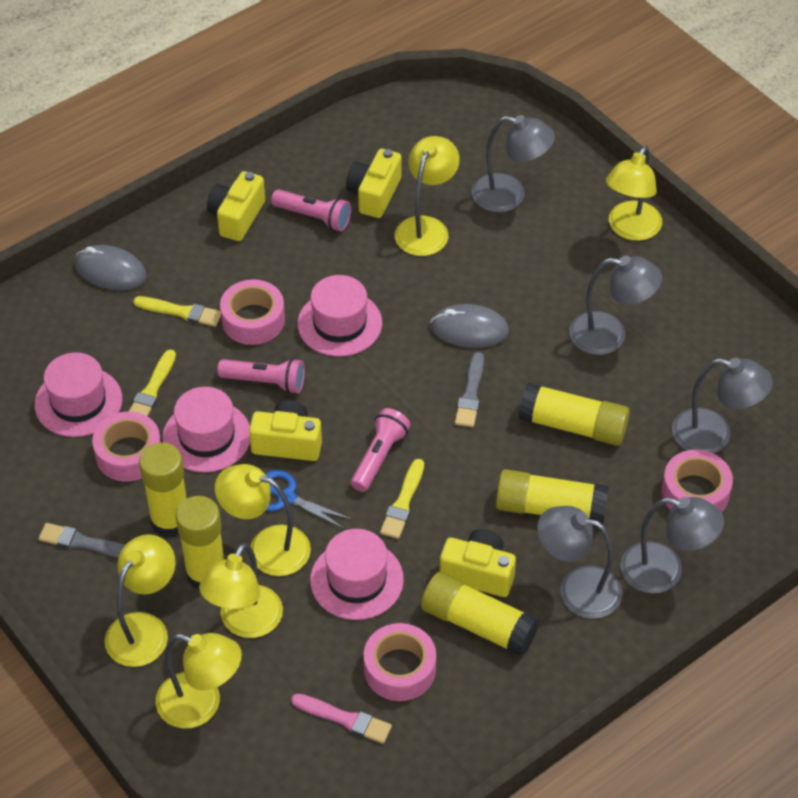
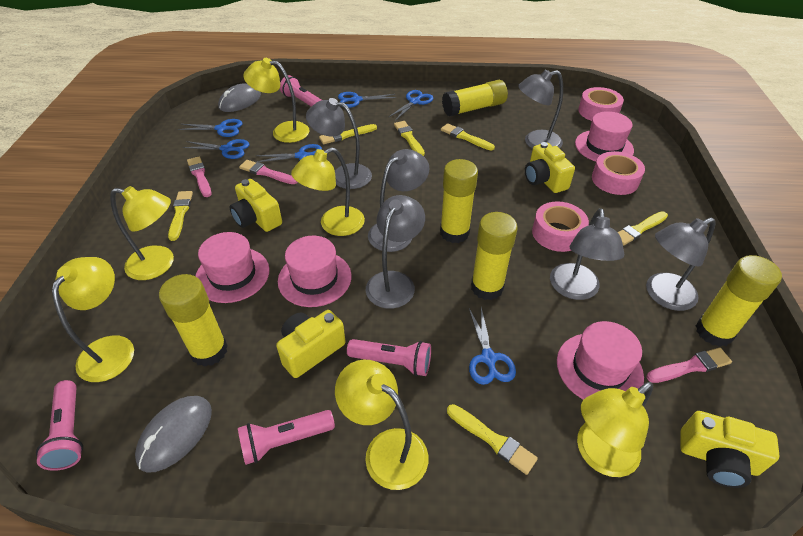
blue scissors: [266,470,351,529] = 1 -> [178,119,243,137] [183,139,249,159] [256,144,322,162] [338,92,397,108] [389,90,433,121] [469,307,516,385] = 6
grey brush: [39,523,125,558] [455,352,484,427] = 2 -> none = 0
grey lamp: [472,115,555,212] [537,506,622,619] [569,256,662,355] [620,497,724,594] [672,358,773,453] = 5 -> [306,98,372,189] [366,195,425,309] [368,149,430,252] [518,70,563,149] [550,208,624,300] [646,218,716,311] = 6
pink brush: [291,694,392,744] = 1 -> [187,157,212,197] [239,160,297,184] [647,348,732,383] = 3
pink flashlight: [217,358,305,394] [271,189,351,231] [351,408,411,492] = 3 -> [36,380,83,471] [238,410,335,465] [280,75,321,107] [347,339,431,376] = 4
pink tape: [92,412,161,482] [220,279,285,345] [364,623,436,701] [662,450,733,512] = 4 -> [532,201,589,252] [578,87,624,121] [592,151,645,195] = 3
yellow brush: [129,349,176,416] [133,296,221,327] [380,459,424,539] = 3 -> [168,191,193,241] [319,124,377,144] [394,121,425,156] [441,123,495,151] [447,404,538,475] [618,211,668,246] = 6

